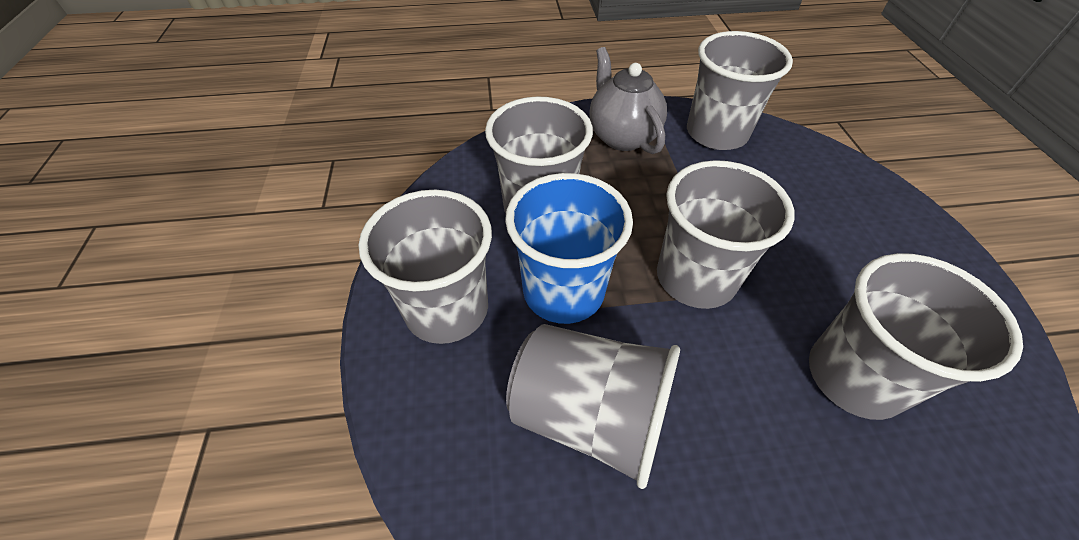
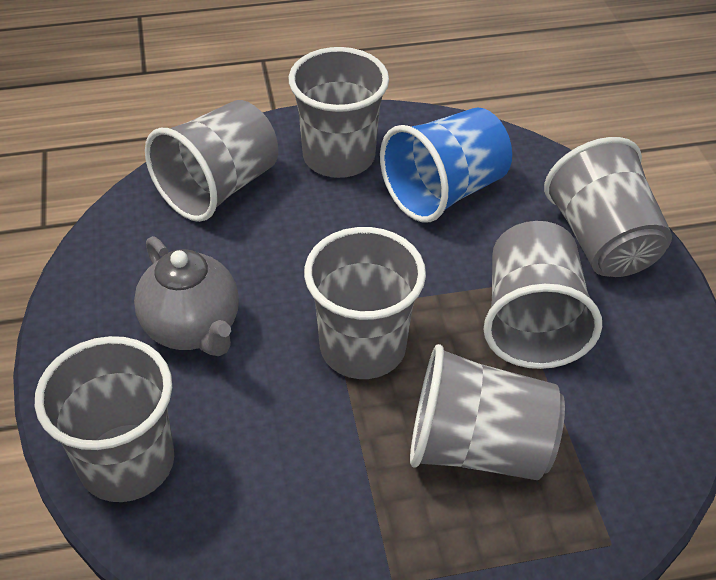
grey cup: [359,189,492,344] [485,96,593,213] [506,324,680,489] [657,160,795,309] [687,31,793,150] [809,253,1023,420] = 6 -> [35,336,174,502] [145,100,278,222] [289,47,389,178] [304,227,426,379] [410,344,565,480] [484,221,602,369] [544,137,672,277] = 7

